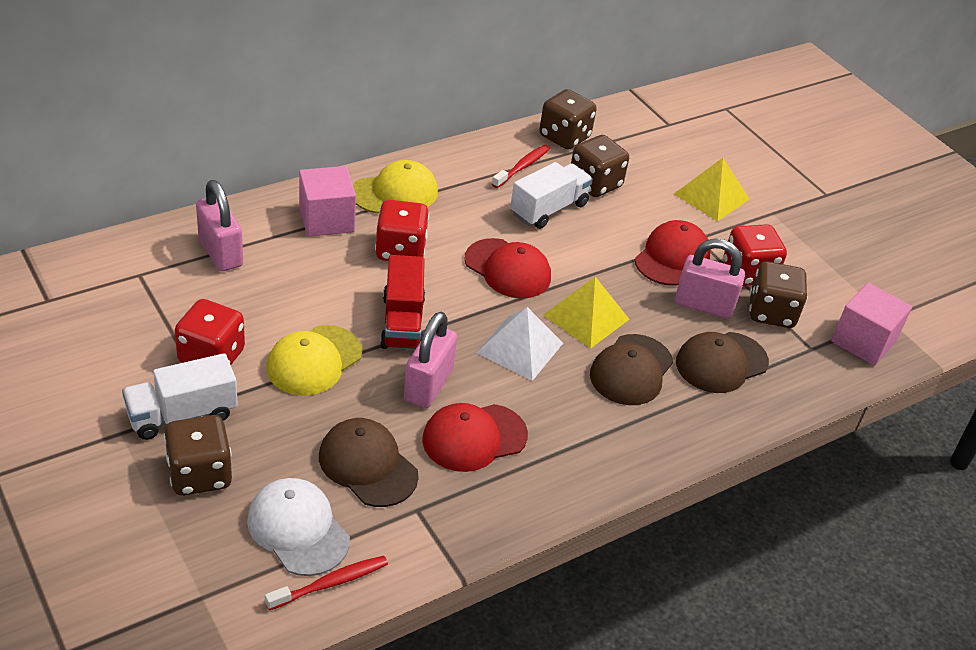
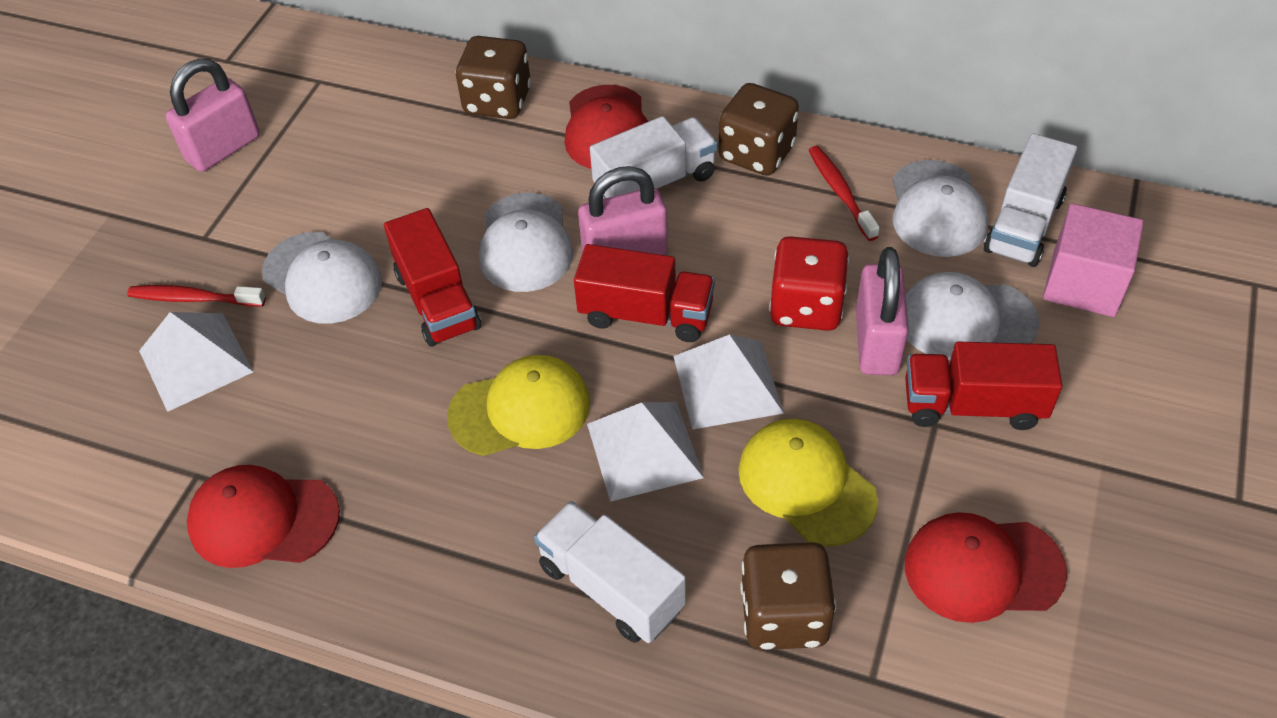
brown cap: [319,418,419,507] [590,334,673,405] [676,332,769,393] = 3 -> none = 0
brown dice: [164,415,232,496] [539,89,596,150] [571,135,629,197] [749,261,808,328] = 4 -> [456,36,531,119] [718,83,799,176] [740,542,836,650] = 3
pink cube: [299,166,356,237] [831,283,912,366] = 2 -> [1043,204,1144,317] = 1
red dice: [175,299,245,365] [375,200,429,261] [724,224,787,286] = 3 -> [769,236,849,331] = 1
red truck: [380,255,425,349] = 1 -> [384,208,481,347] [574,244,715,342] [905,342,1062,430] = 3
white cap: [247,478,350,576] = 1 -> [262,232,382,324] [479,193,573,292] [892,160,988,257] [905,272,1039,360] = 4
white pyramid: [476,307,563,381] = 1 -> [139,312,253,412] [587,402,704,502] [673,334,784,430] = 3
white truck: [122,353,238,440] [510,162,593,229] = 2 -> [534,501,686,643] [590,116,717,199] [984,133,1077,267] = 3
yellow pyramid: [543,277,630,349] [674,158,750,221] = 2 -> none = 0

